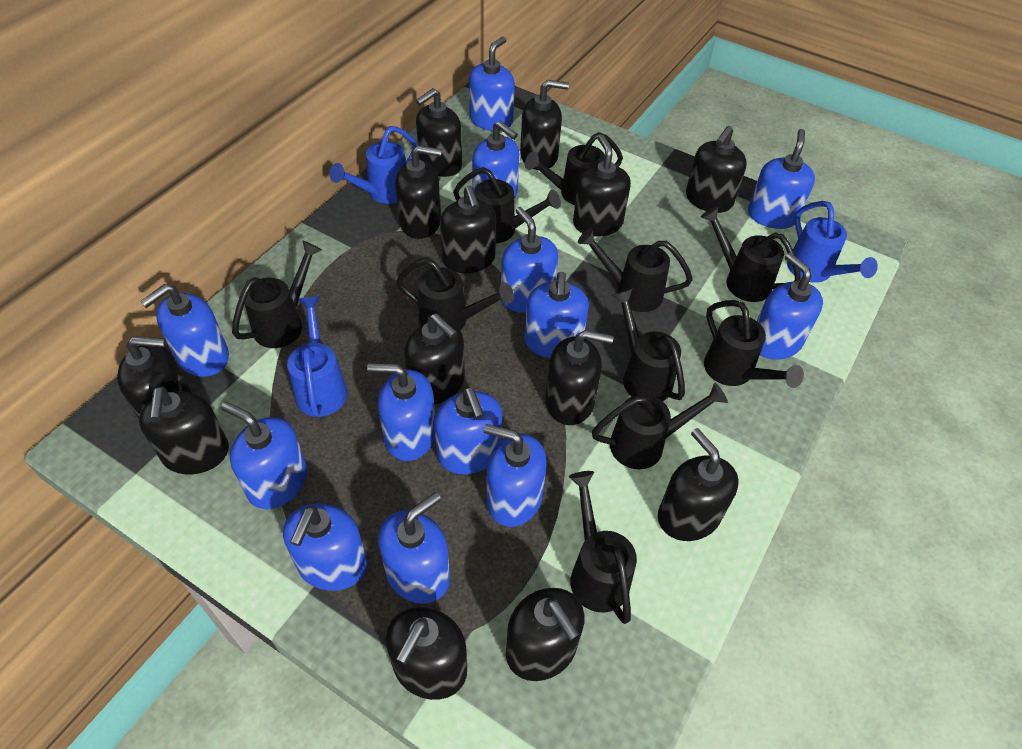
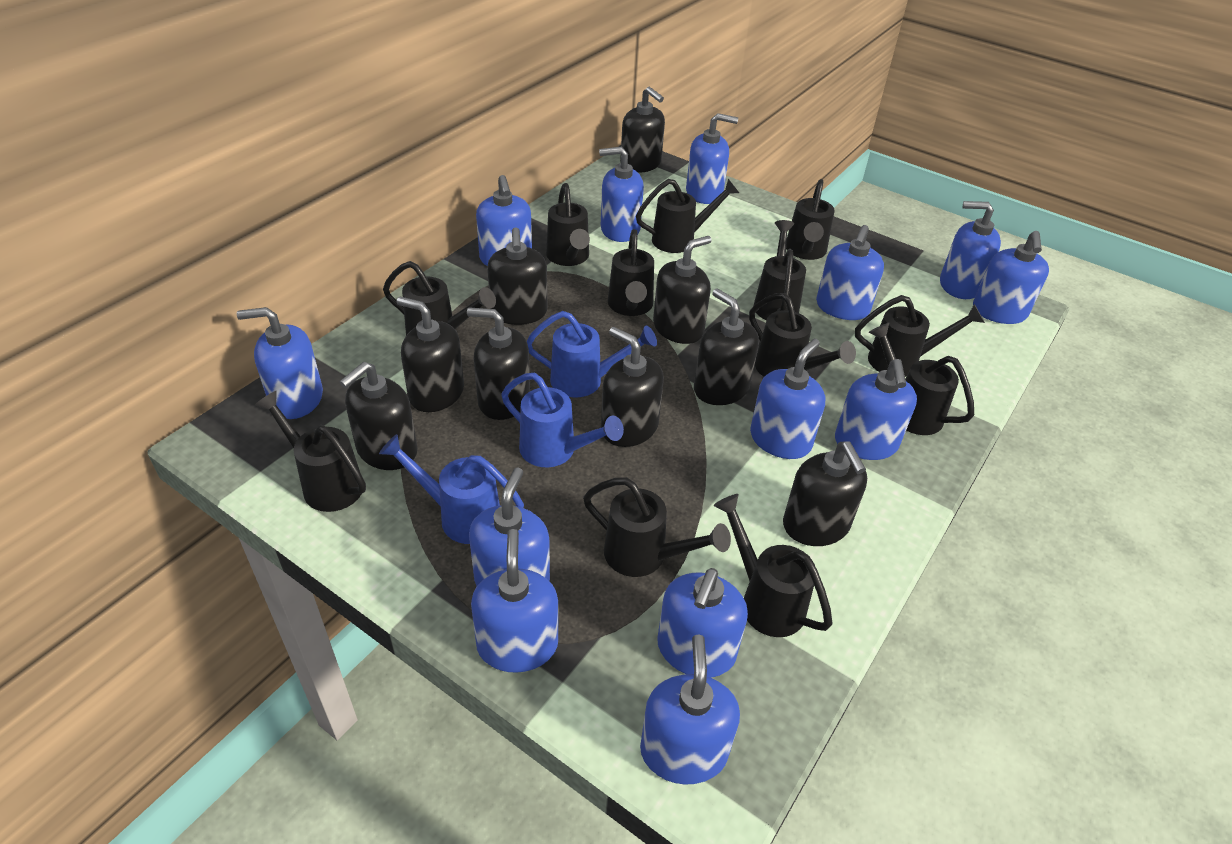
black soap dispenser: [117,336,192,419] [139,386,229,474] [386,607,467,700] [395,145,442,239] [404,313,465,404] [416,88,462,177] [440,185,496,273] [506,588,585,681] [520,80,569,170] [545,330,613,425] [573,135,631,237] [658,428,739,541] [686,126,747,213] = 13 -> [340,362,418,470] [397,296,464,412] [467,307,530,420] [487,227,547,325] [601,327,664,447] [620,87,665,173] [653,236,711,344] [694,289,759,405] [783,441,867,546] = 9
black watering can: [232,240,322,348] [396,258,514,330] [453,167,561,243] [525,132,623,205] [569,471,637,624] [578,228,693,312] [592,382,728,469] [612,289,685,401] [701,206,801,302] [704,300,804,388] = 10 -> [254,391,366,512] [383,261,496,335] [546,183,590,266] [583,477,731,577] [608,229,654,316] [636,179,739,253] [714,494,832,637] [749,293,856,377] [754,220,806,320] [786,179,835,260] [855,295,985,377] [868,322,974,435] = 12

